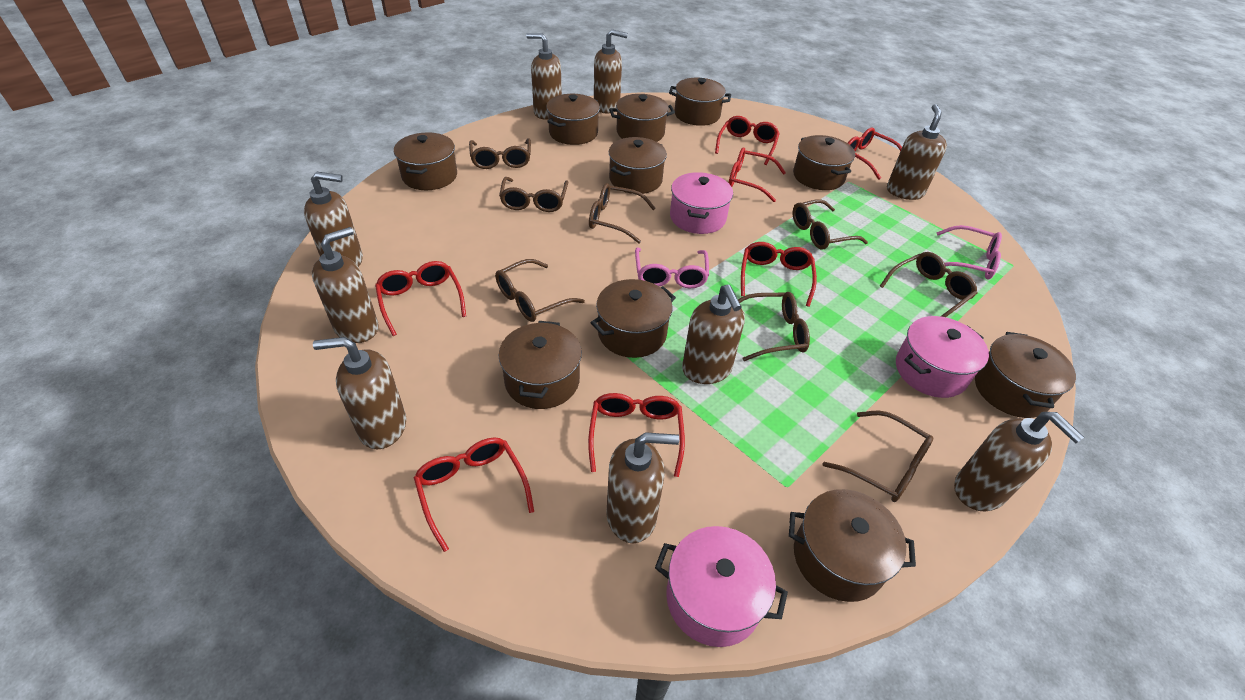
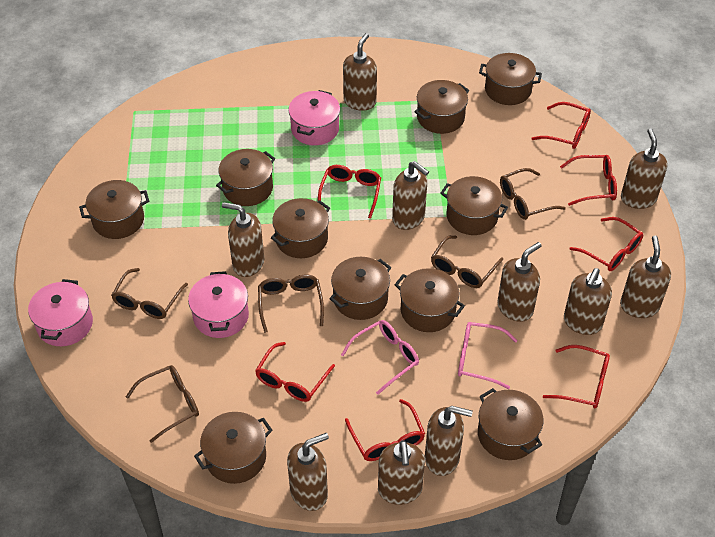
brown glasses: [469,138,531,169] [495,259,585,322] [499,177,568,212] [589,183,656,244] [738,292,810,361] [792,199,868,250] [823,411,933,502] [880,252,978,317] = 8 -> [111,268,188,319] [126,365,199,443] [258,275,324,333] [431,235,503,288] [500,168,566,220] = 5
brown soap dispenser: [304,172,363,267] [312,227,379,343] [313,337,406,449] [526,33,562,119] [594,29,628,113] [606,432,679,543] [682,285,745,384] [887,104,947,200] [954,412,1084,511] = 9 -> [222,202,264,277] [287,433,329,511] [343,33,377,111] [378,440,425,505] [392,161,429,230] [425,406,473,476] [497,242,542,322] [564,268,612,335] [620,236,671,318] [621,128,668,209] = 10

